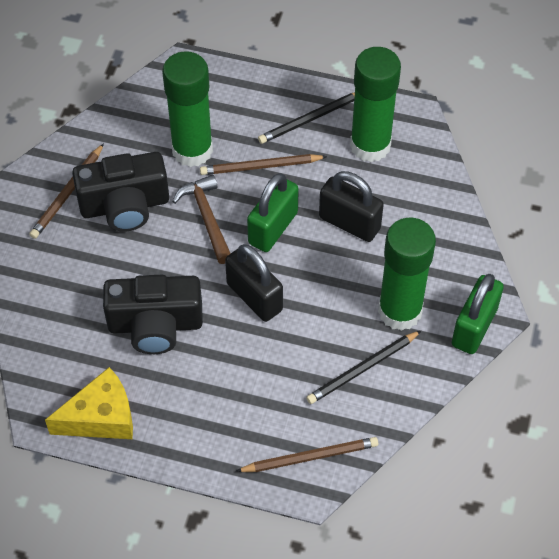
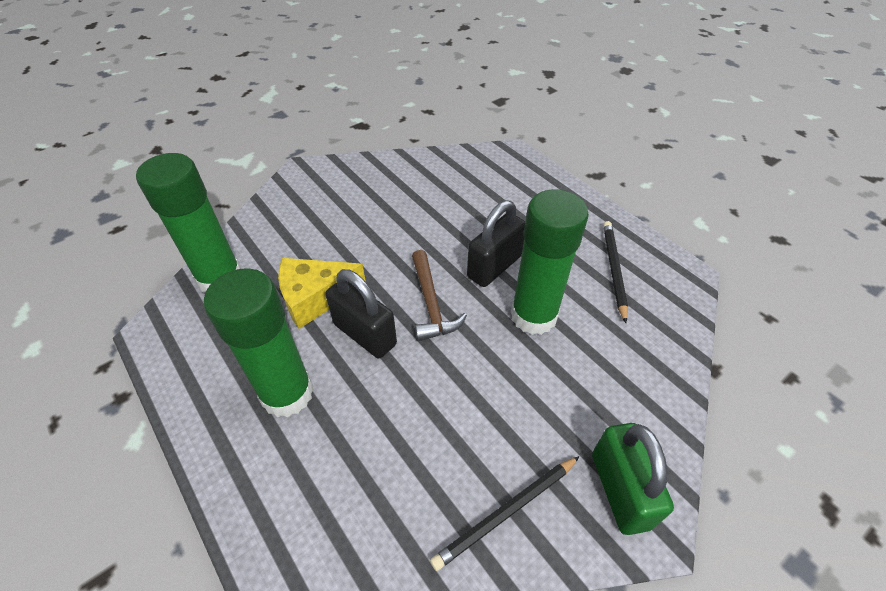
black camera: [72,152,169,232] [103,275,203,354] = 2 -> none = 0
brown pencil: [29,143,104,239] [200,154,327,175] [236,437,378,472] = 3 -> none = 0
green padlock: [247,173,299,252] [452,274,504,354] = 2 -> [592,423,674,535] = 1

